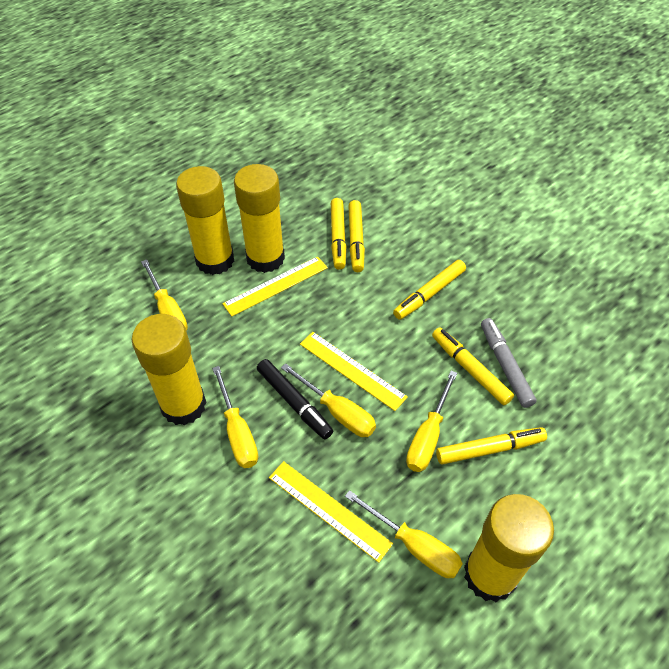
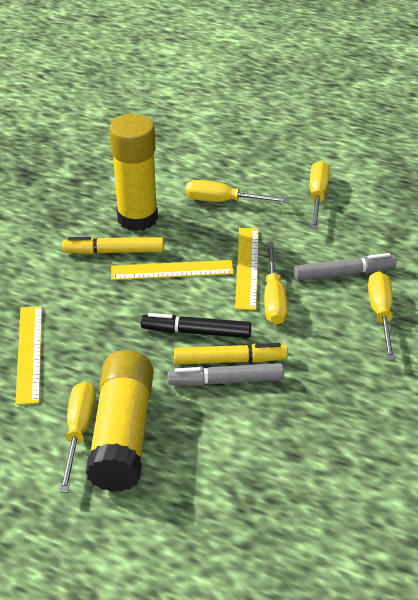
grey marker: [481,318,537,408] = 1 -> [167,363,284,386] [294,253,397,281] = 2
yellow glue stick: [132,314,207,425] [176,166,234,275] [234,164,285,273] [464,494,554,602] = 4 -> [86,350,153,492] [109,114,158,231] = 2
yellow marker: [331,198,346,270] [348,200,365,272] [393,260,466,320] [432,327,514,405] [436,427,547,465] = 5 -> [62,237,164,254] [174,343,288,365] = 2

